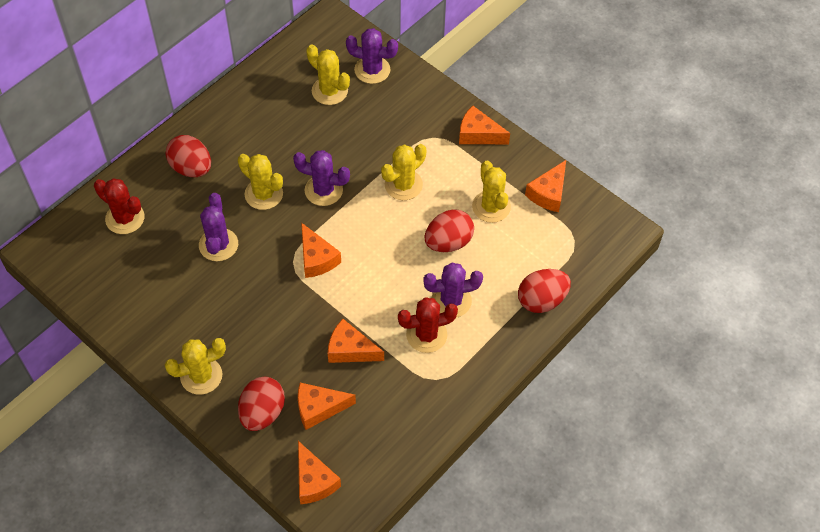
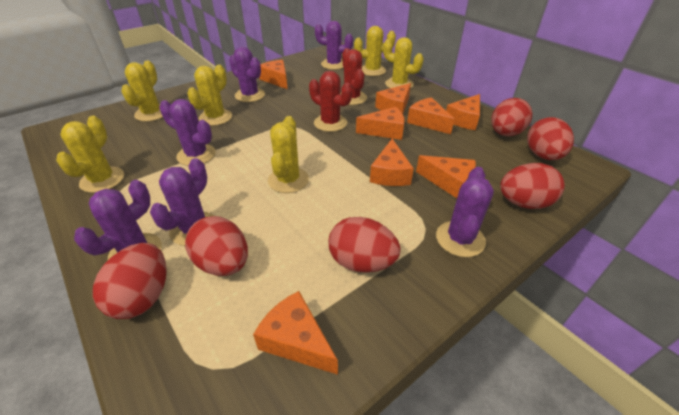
orange cheese: [298,383,356,430] [298,441,341,504] [301,222,341,278] [328,319,384,363] [459,106,510,144] [525,160,566,212] = 6 -> [253,291,338,375] [259,60,288,89] [356,107,405,140] [370,139,414,186] [375,83,411,114] [407,97,454,134] [416,155,476,198] [446,94,480,130] = 8
purple cactus: [199,193,238,261] [293,150,350,206] [346,28,398,84] [423,263,483,318] = 4 -> [74,180,162,260] [150,158,214,246] [159,99,216,166] [229,47,265,102] [315,21,353,70] [436,167,494,257] = 6
red egg: [166,135,211,177] [238,377,285,431] [424,209,474,252] [518,269,571,313] = 4 -> [93,243,167,319] [185,216,248,276] [328,217,401,273] [491,98,532,136] [500,163,565,209] [527,117,574,160] = 6
yellow cactus: [165,338,226,395] [238,154,283,210] [306,44,350,105] [381,144,426,200] [472,161,511,223] = 5 -> [56,116,124,193] [121,61,163,122] [187,65,232,126] [268,116,309,193] [354,26,396,76] [383,37,424,89] = 6

